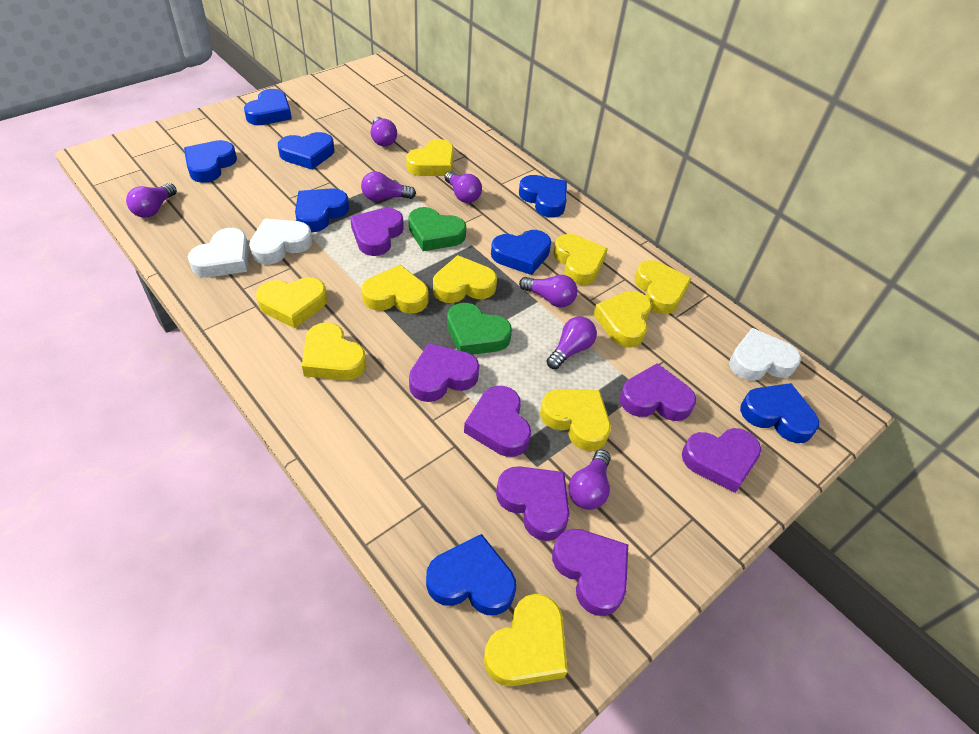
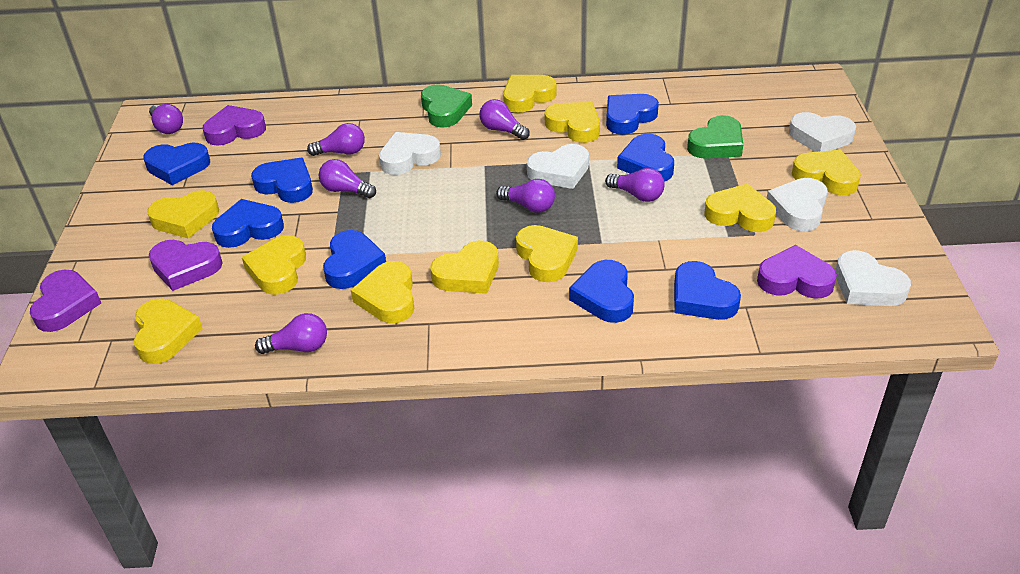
purple heart: [350,208,404,256] [409,343,479,402] [464,386,531,457] [496,466,570,541] [552,529,628,616] [620,363,696,421] [682,428,761,493] = 7 -> [30,270,101,332] [149,240,223,291] [202,105,266,146] [757,245,837,299] = 4
white heart: [188,228,249,277] [249,219,313,264] [729,328,801,381] = 3 -> [379,132,441,175] [527,144,589,189] [767,178,828,231] [789,112,856,152] [835,250,911,306] = 5

